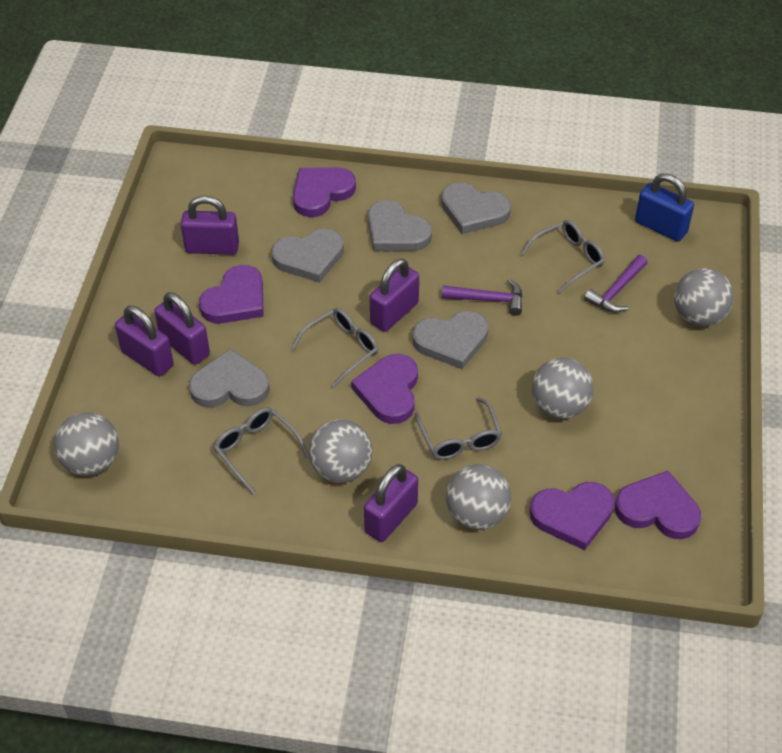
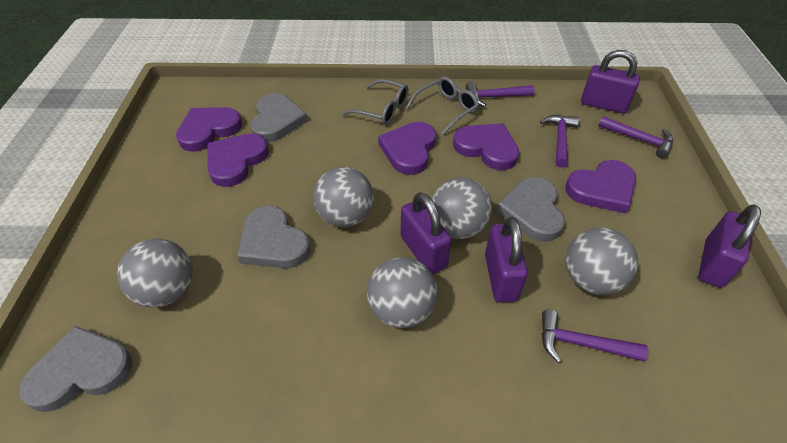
blue padlock: [635,173,694,242] = 1 -> none = 0
grey glasses: [214,407,309,495] [291,308,378,388] [415,397,502,460] [520,220,605,293] = 4 -> [342,79,409,125] [406,77,479,135] = 2
grey heart: [189,349,270,408] [271,229,344,283] [368,200,432,251] [412,311,488,369] [441,182,511,234] = 5 -> [19,326,133,412] [237,206,310,268] [250,93,308,142] [496,177,565,242] = 4
purple hammer: [442,279,523,316] [584,255,648,313] = 2 -> [466,81,534,107] [540,115,579,168] [541,310,648,363] [598,116,673,158] = 4
purple padlock: [115,306,174,376] [154,292,210,365] [181,196,239,255] [364,464,418,542] [370,258,419,332] = 5 -> [401,192,452,274] [485,217,528,302] [581,50,640,113] [698,204,761,288] = 4

